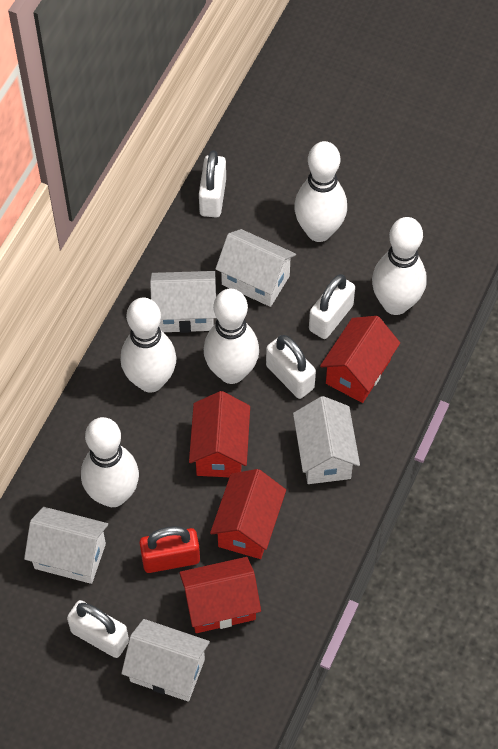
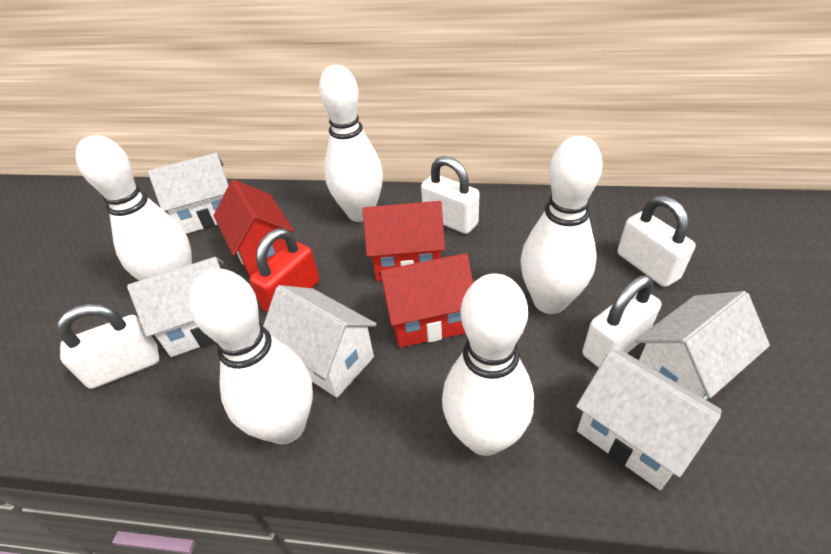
red house: [179,557,261,633] [189,391,250,477] [210,469,286,559] [320,316,400,403] = 4 -> [213,180,294,276] [362,201,445,281] [379,253,473,348] = 3

